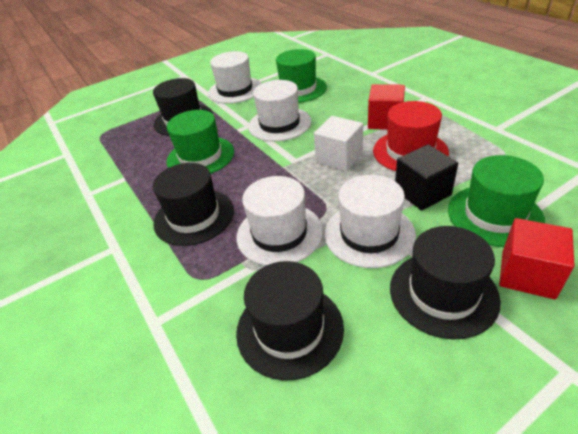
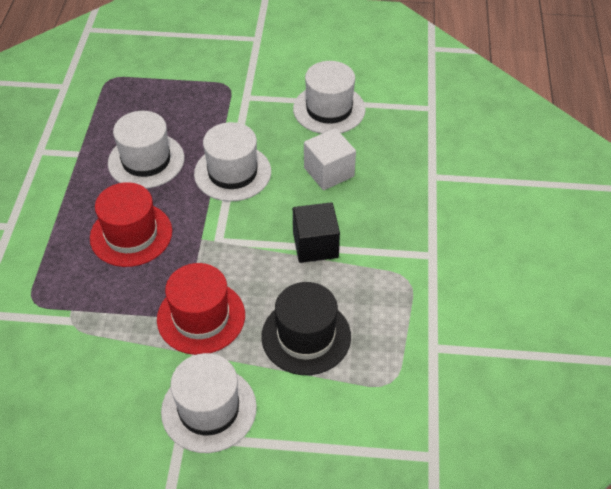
black hat: [153,78,213,136] [153,163,234,246] [236,261,344,381] [390,226,501,339] = 4 -> [261,282,351,375] = 1
green hat: [166,110,234,174] [276,49,327,103] [448,155,545,247] = 3 -> none = 0
red cube: [368,84,405,130] [499,218,574,299] = 2 -> none = 0
red hat: [373,101,449,171] = 1 -> [90,182,172,267] [157,263,245,355] = 2

